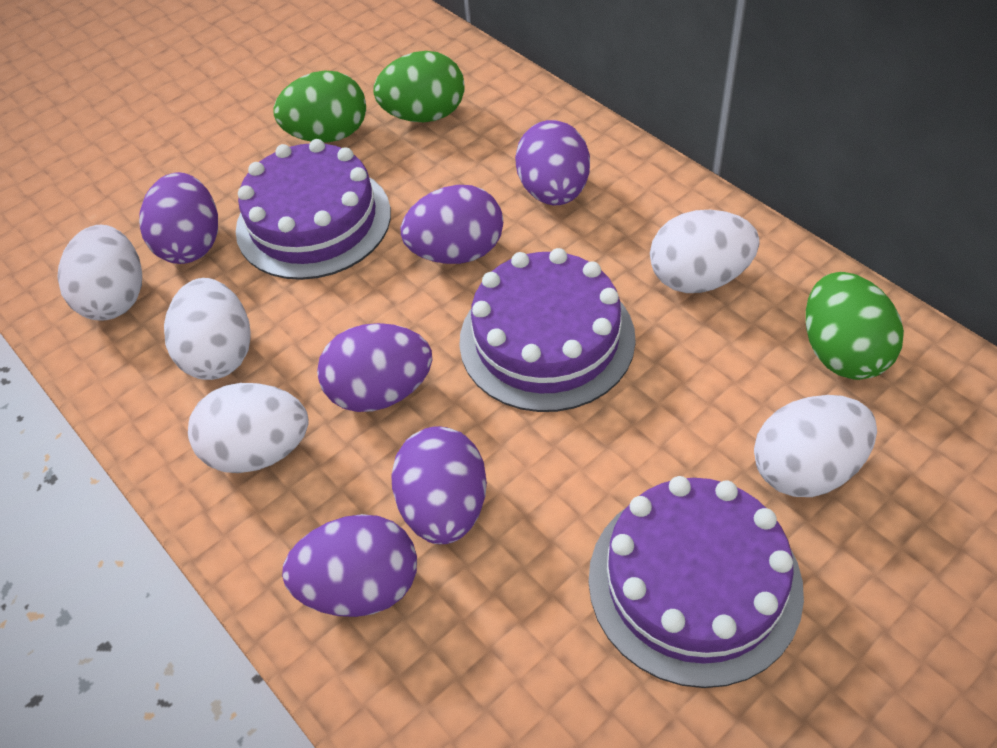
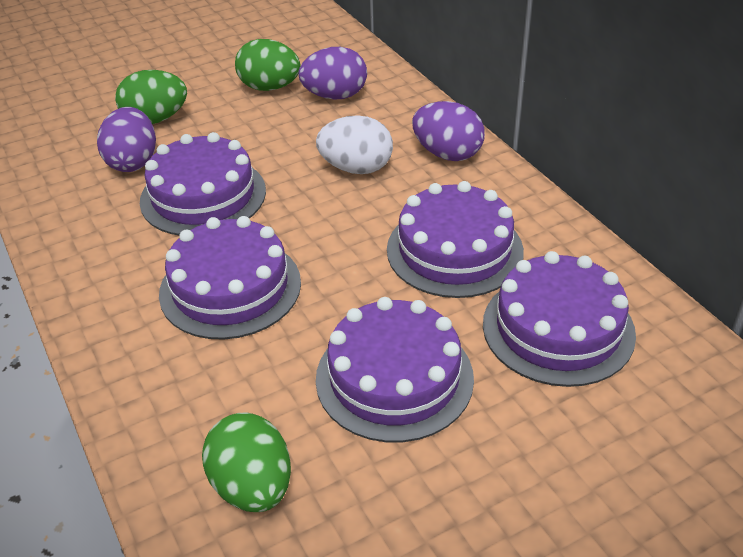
purple cake: [236,139,391,280] [459,248,636,412] [589,476,804,688] = 3 -> [140,132,266,235] [159,216,301,340] [316,297,474,442] [387,181,524,298] [483,251,636,387] = 5
purple egg: [139,172,218,264] [282,514,417,617] [317,323,432,412] [391,426,487,544] [400,185,503,264] [515,120,590,205] = 6 -> [97,107,156,172] [298,47,367,100] [412,101,485,161] = 3
white egg: [57,225,142,321] [164,278,251,380] [188,383,309,473] [650,210,760,293] [754,395,877,497] = 5 -> [316,115,393,174] = 1

